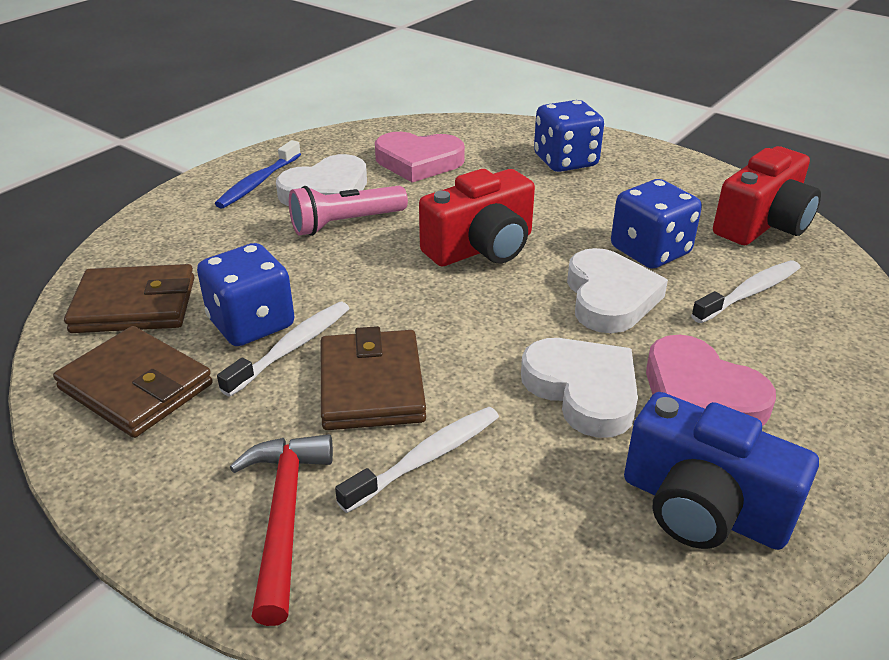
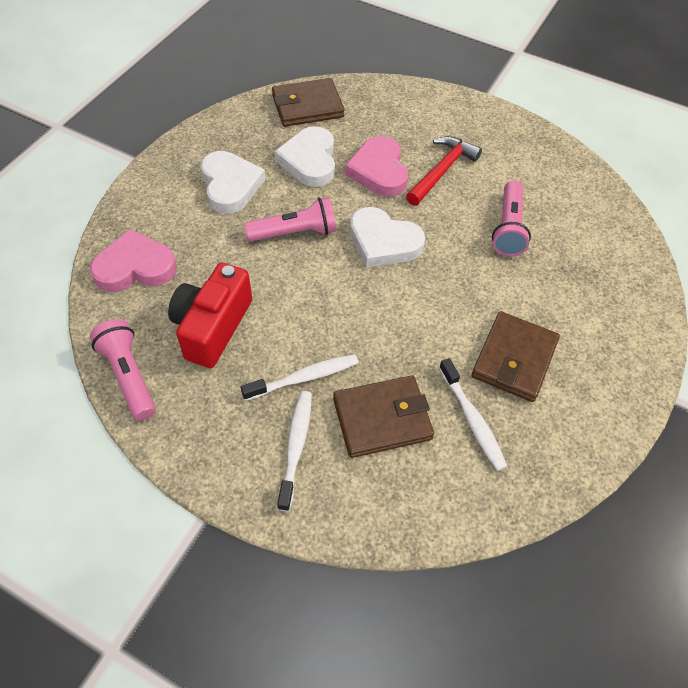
blue camera: [624,392,819,550] = 1 -> none = 0
blue dice: [197,243,295,346] [534,100,604,172] [611,179,702,269] = 3 -> none = 0
blue toothbrush: [215,140,301,209] = 1 -> none = 0
pink flashlight: [289,186,408,236] = 1 -> [90,319,156,421] [244,197,336,242] [492,181,531,257] = 3
red camera: [419,169,535,266] [713,146,821,245] = 2 -> [168,263,252,368] = 1

